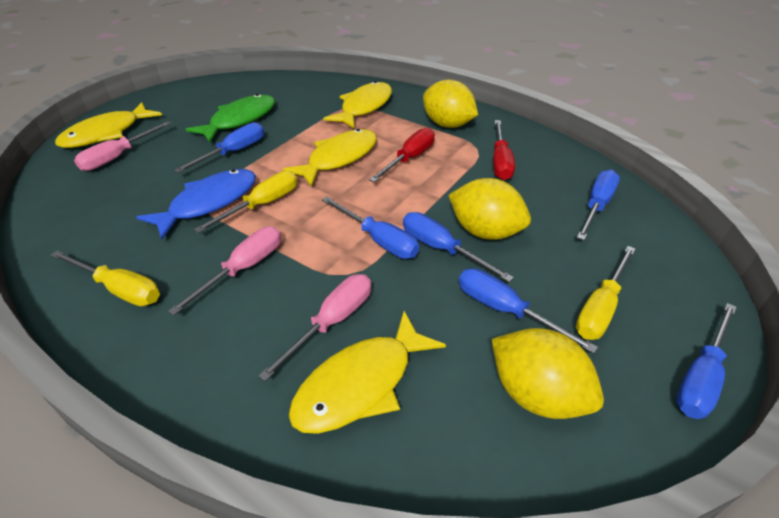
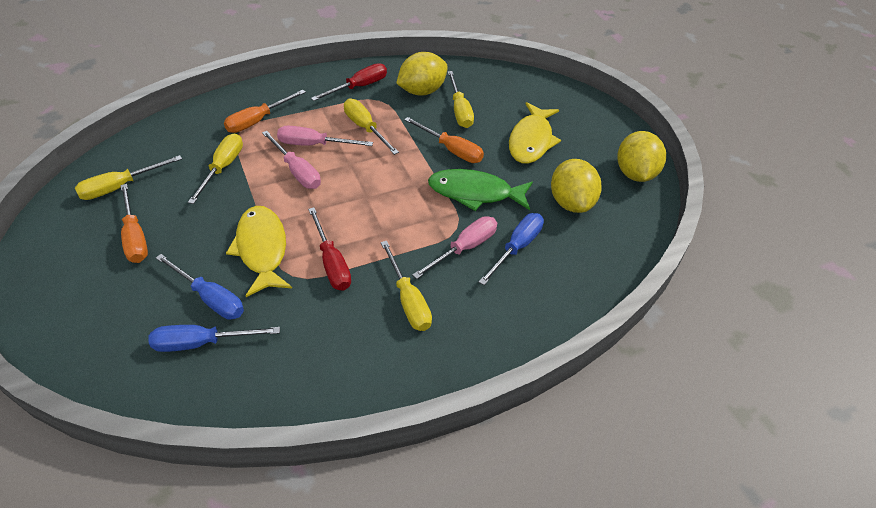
blue fish: [136,169,256,239] = 1 -> none = 0
blue screwdriver: [174,122,264,173] [322,197,419,259] [403,212,514,282] [459,268,598,354] [577,170,620,240] [676,303,737,419] = 6 -> [149,325,280,352] [156,254,244,320] [479,213,544,285] = 3
orange screwdriver: none = 0 -> [120,184,148,263] [224,90,306,133] [404,117,484,163] = 3
yellow fish: [55,102,162,148] [282,129,377,187] [288,311,446,434] [323,81,392,129] = 4 -> [226,206,292,297] [509,102,561,164] = 2
yellow screwdriver: [50,251,160,306] [194,171,297,233] [576,246,635,340] = 3 -> [75,155,182,200] [188,134,243,204] [344,99,399,155] [381,241,432,331] [447,71,474,128] = 5

